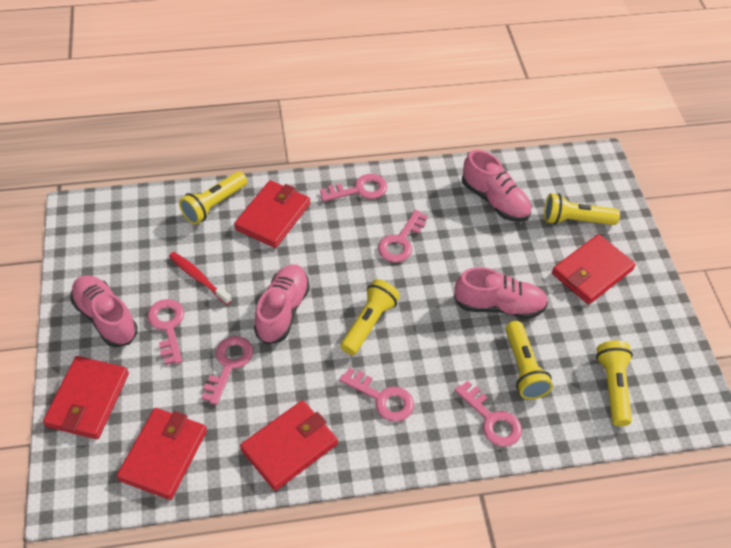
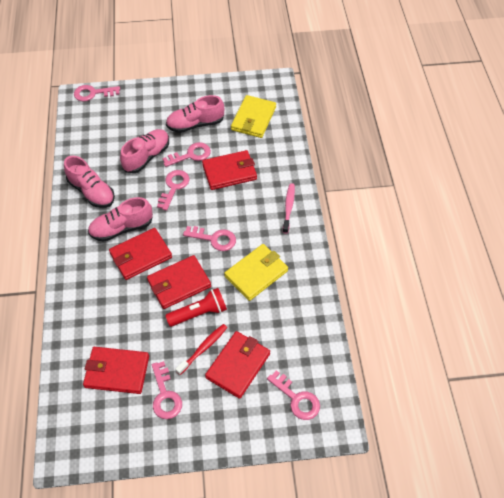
pink toothbrush: none = 0 -> [283,183,295,234] = 1
red flashlight: none = 0 -> [165,288,227,327] = 1
yellow flashlight: [179,171,247,225] [341,279,400,355] [506,321,553,400] [544,193,620,225] [596,341,633,426] = 5 -> none = 0
yellow wallet: none = 0 -> [224,244,288,301] [231,95,276,138] = 2

